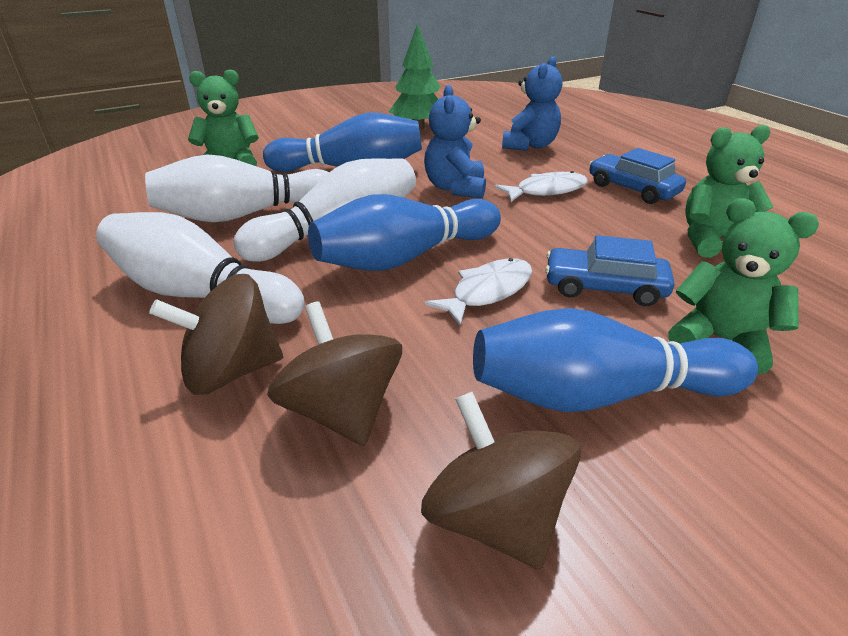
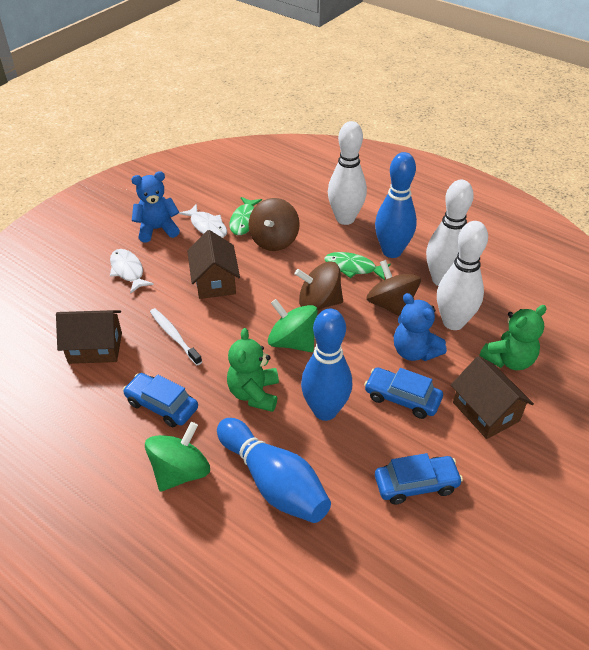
blue car: [545,235,674,306] [589,148,686,204] = 2 -> [123,373,198,427] [364,367,443,419] [375,453,463,505] = 3
brown house: none = 0 -> [56,310,122,364] [187,230,240,299] [451,356,534,439] = 3
green fish: none = 0 -> [229,197,262,235] [325,252,391,280] = 2
green spinning top: none = 0 -> [145,422,210,492] [268,299,318,352] = 2
green teddy bear: [188,69,259,166] [668,198,819,375] [685,125,774,258] = 3 -> [227,328,279,412] [480,305,547,370] = 2
green tree: [389,23,440,130] = 1 -> none = 0
white toothbrush: none = 0 -> [150,308,202,365] = 1

